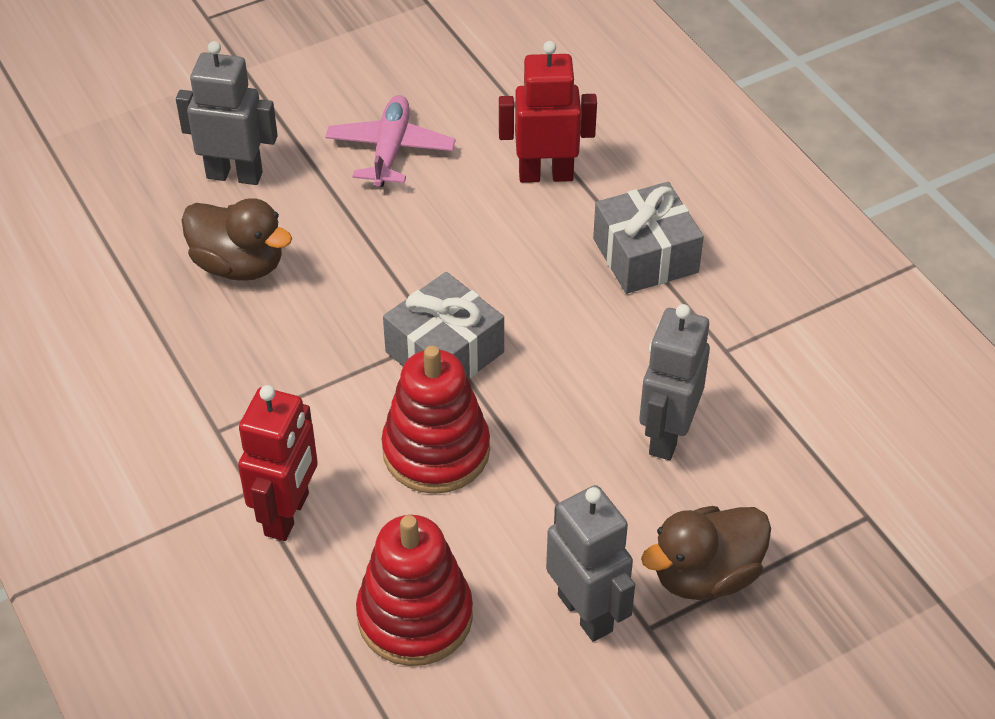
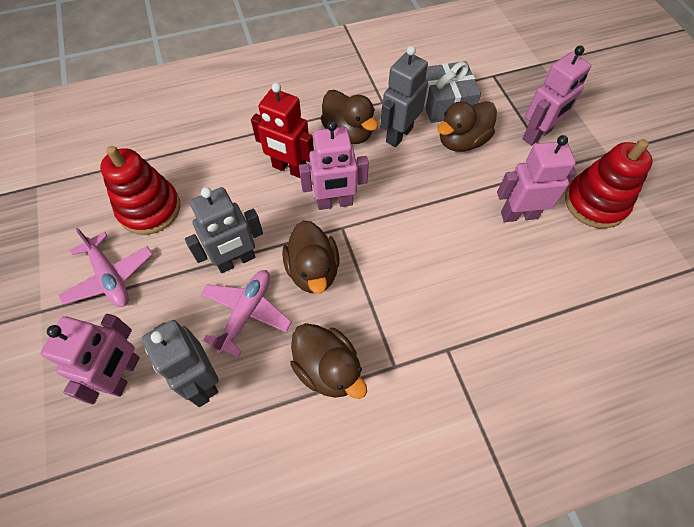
brown duck: [182,198,292,281] [641,506,771,600] = 2 -> [282,220,340,294] [290,323,367,399] [321,90,378,144] [437,101,497,152] = 4
grey gift: [383,272,504,379] [593,182,704,294] = 2 -> [424,61,481,123] = 1
pink plane: [325,95,456,187] = 1 -> [59,228,153,307] [201,270,292,357] = 2
pink robot: none = 0 -> [40,314,140,405] [299,121,369,210] [497,135,577,222] [522,46,591,146] = 4
red robot: [238,385,318,541] [499,41,597,183] = 2 -> [251,83,314,178] = 1

